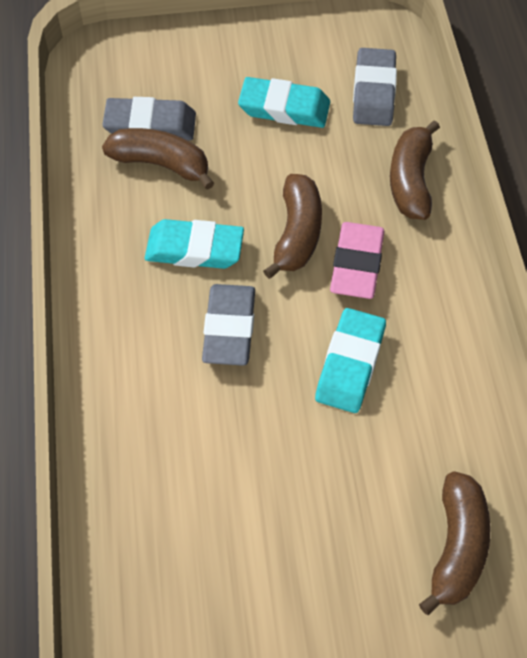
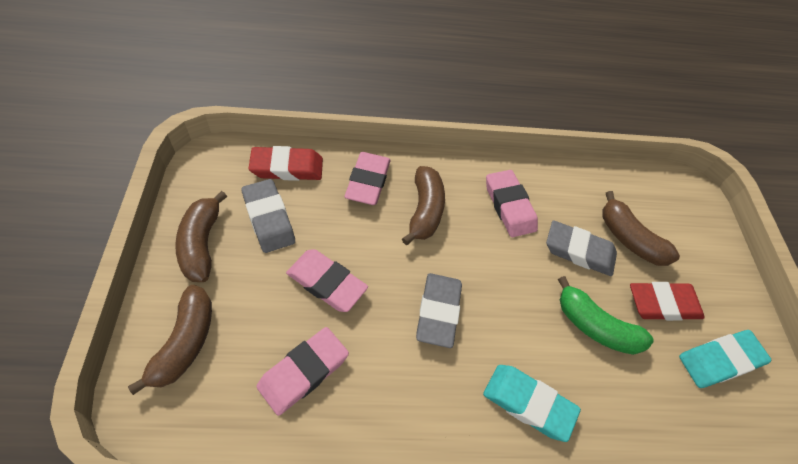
green banana: none = 0 -> [558,276,654,355] = 1
pink eraser: [330,222,384,299] = 1 -> [257,327,349,416] [286,249,368,312] [345,152,391,205] [486,170,538,237] = 4
red eraser: none = 0 -> [248,146,323,181] [630,282,705,321] = 2
turquoise eraser: [145,219,244,269] [238,77,330,128] [315,308,386,413] = 3 -> [483,365,581,442] [679,330,772,388] = 2

